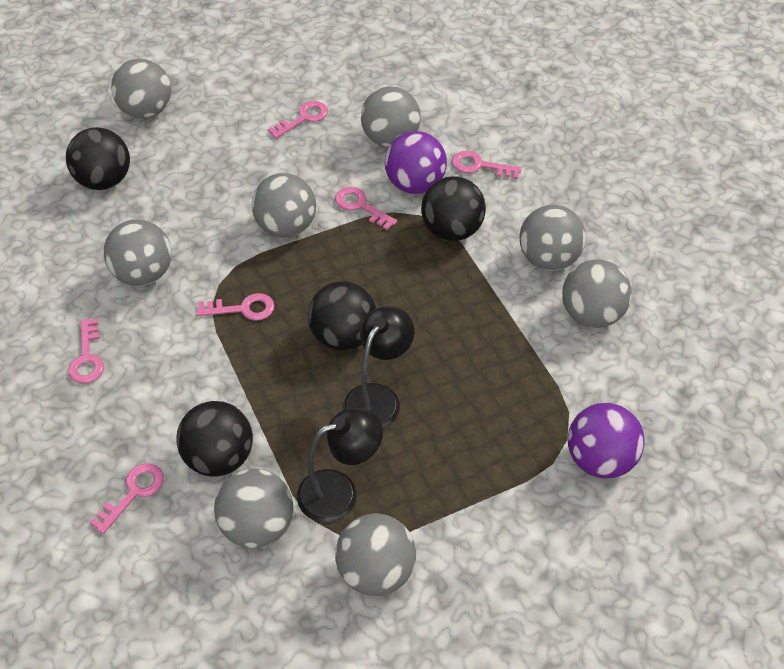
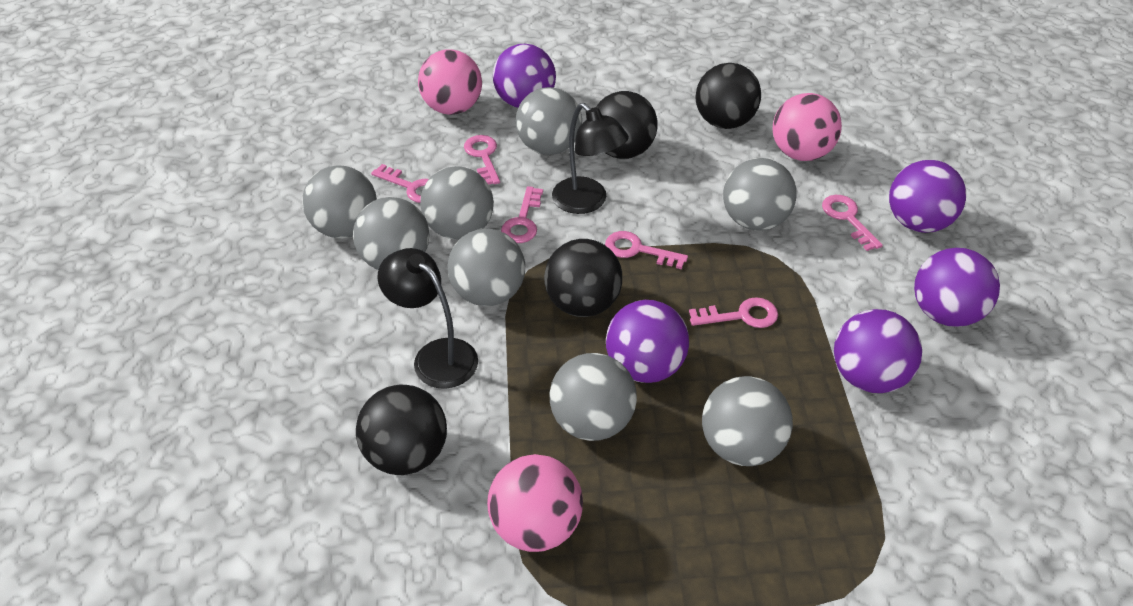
pink ball: none = 0 -> [418,49,482,115] [487,454,583,552] [773,93,842,161] = 3
purple ball: [385,131,447,194] [568,403,645,478] = 2 -> [493,44,556,108] [606,300,689,383] [834,309,922,393] [889,160,966,233] [914,248,1000,327] = 5

